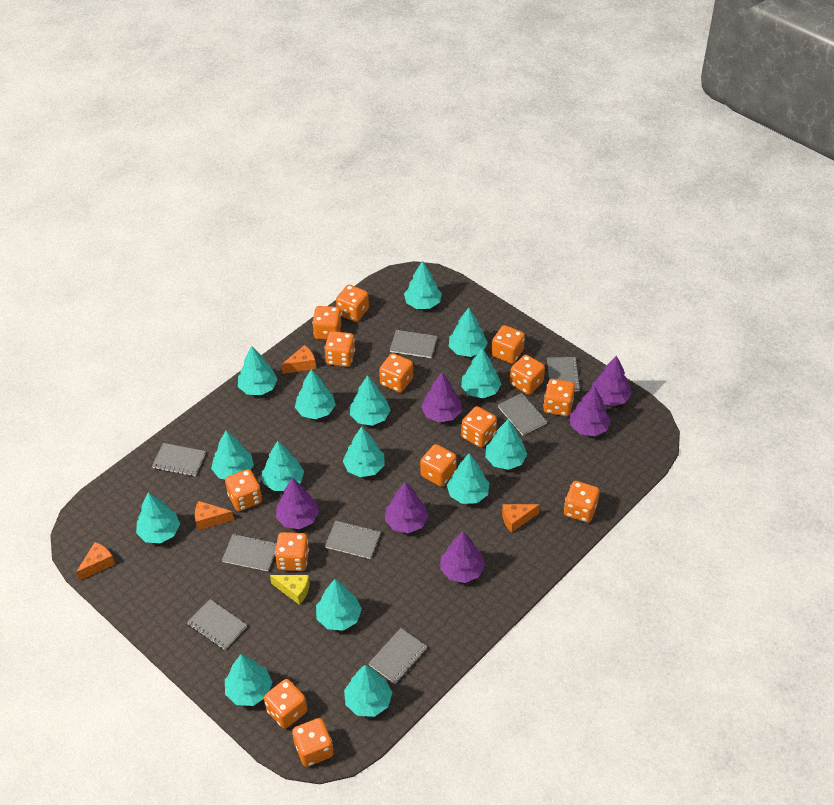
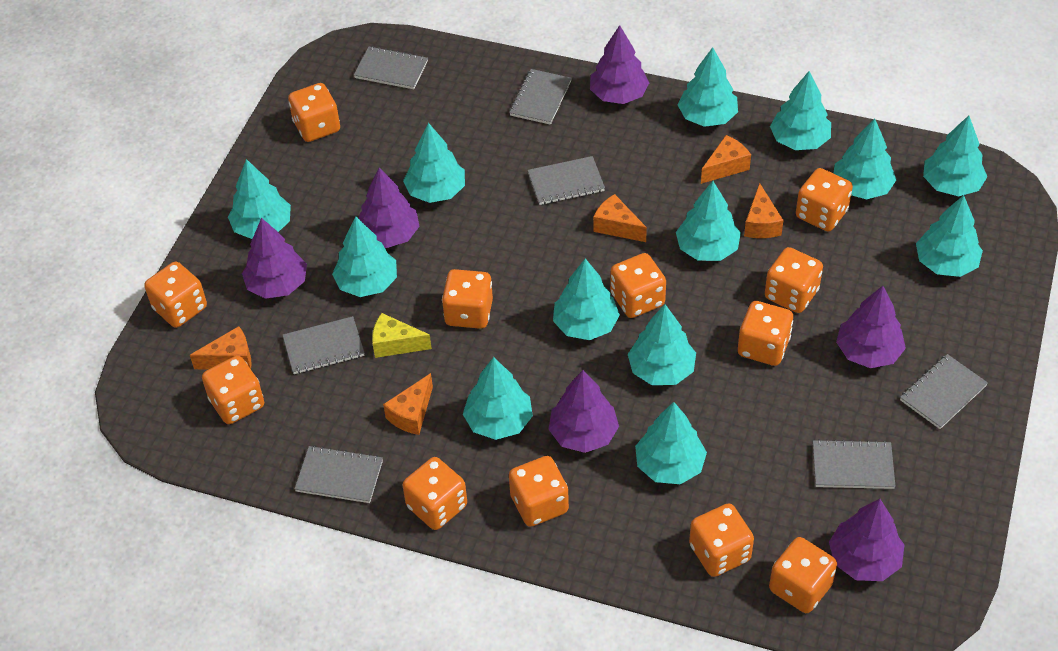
grey notebook: [152,443,206,476] [187,599,247,650] [222,534,277,571] [325,520,381,559] [368,628,427,684] [390,329,437,358] [498,393,547,435] [547,357,581,391] = 8 -> [283,316,365,374] [294,446,383,503] [354,46,428,89] [509,69,572,125] [528,156,605,205] [813,439,895,489] [900,354,988,429] = 7
orange cheese: [76,542,115,581] [195,501,234,530] [281,345,316,374] [502,504,540,533] = 4 -> [190,326,252,369] [383,373,433,435] [593,194,647,242] [701,135,751,184] [744,183,784,238] = 5
orange dice: [225,469,262,511] [264,679,307,729] [275,532,309,571] [292,718,333,767] [312,306,342,340] [324,331,355,367] [336,285,369,322] [379,353,413,393] [420,444,457,487] [461,406,497,448] [492,325,525,364] [510,355,545,395] [543,379,575,416] [564,481,600,523] = 14 -> [144,262,207,328] [202,356,264,424] [288,83,340,142] [403,457,467,530] [442,269,493,329] [509,456,569,527] [610,253,666,318] [689,503,754,577] [738,301,793,366] [765,247,823,313] [769,537,837,613] [796,168,853,232] = 12
turquoise tree: [136,492,180,543] [211,430,254,479] [225,654,272,706] [238,346,278,396] [262,441,304,491] [295,369,336,419] [316,579,362,631] [343,427,385,477] [344,665,392,717] [350,375,390,426] [404,261,442,309] [447,453,490,504] [449,307,488,357] [461,348,501,398] [485,419,527,470] = 15 -> [228,159,291,239] [332,216,397,297] [403,123,465,203] [463,357,533,440] [553,258,620,340] [628,304,696,385] [635,402,707,484] [676,181,741,261] [678,47,738,127] [770,71,831,150] [833,118,896,199] [916,195,983,277] [923,115,987,196] = 13

